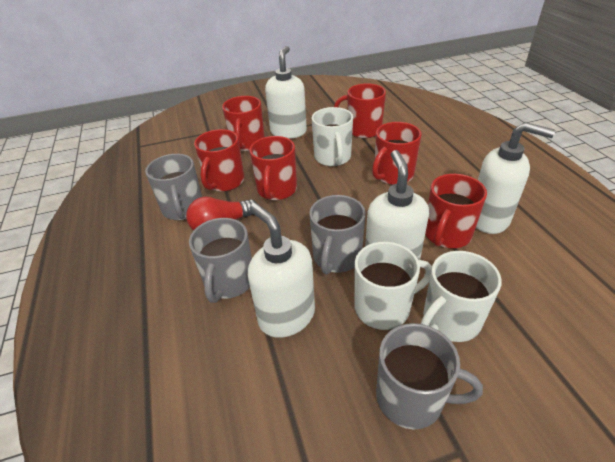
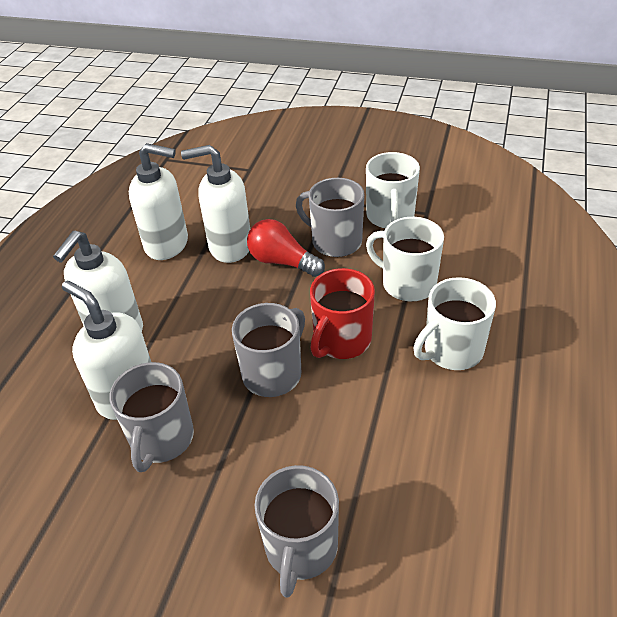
red mug: [194,129,244,192] [222,96,265,151] [249,136,297,200] [334,83,386,138] [372,122,421,185] [425,174,487,249] = 6 -> [310,268,375,359] = 1

